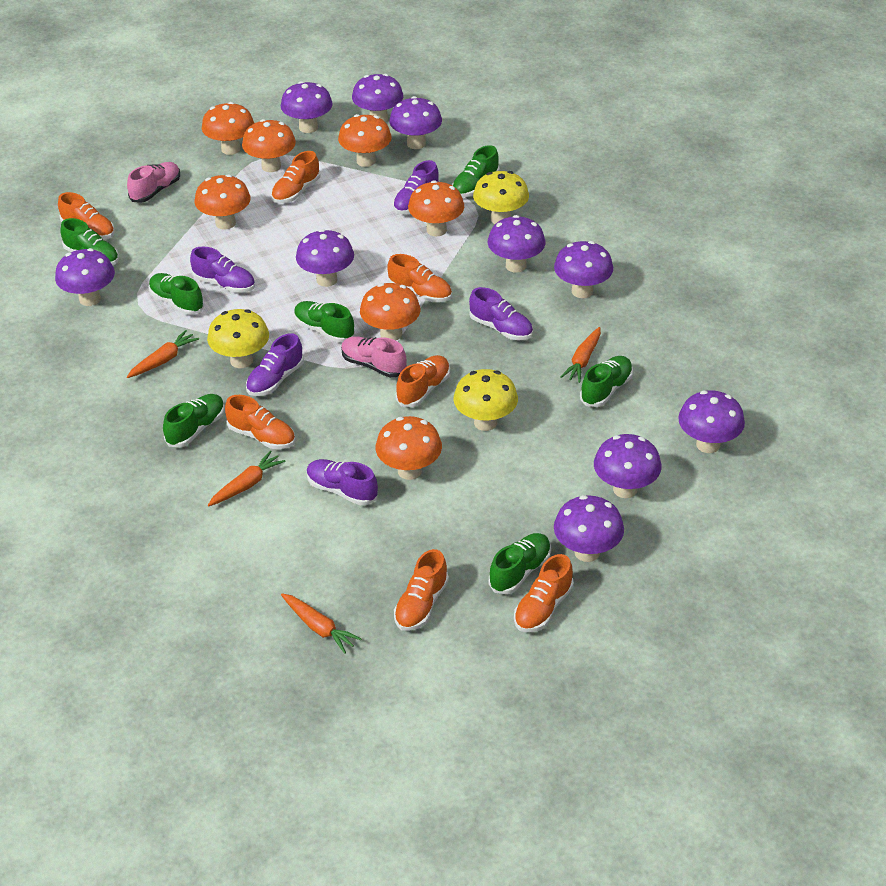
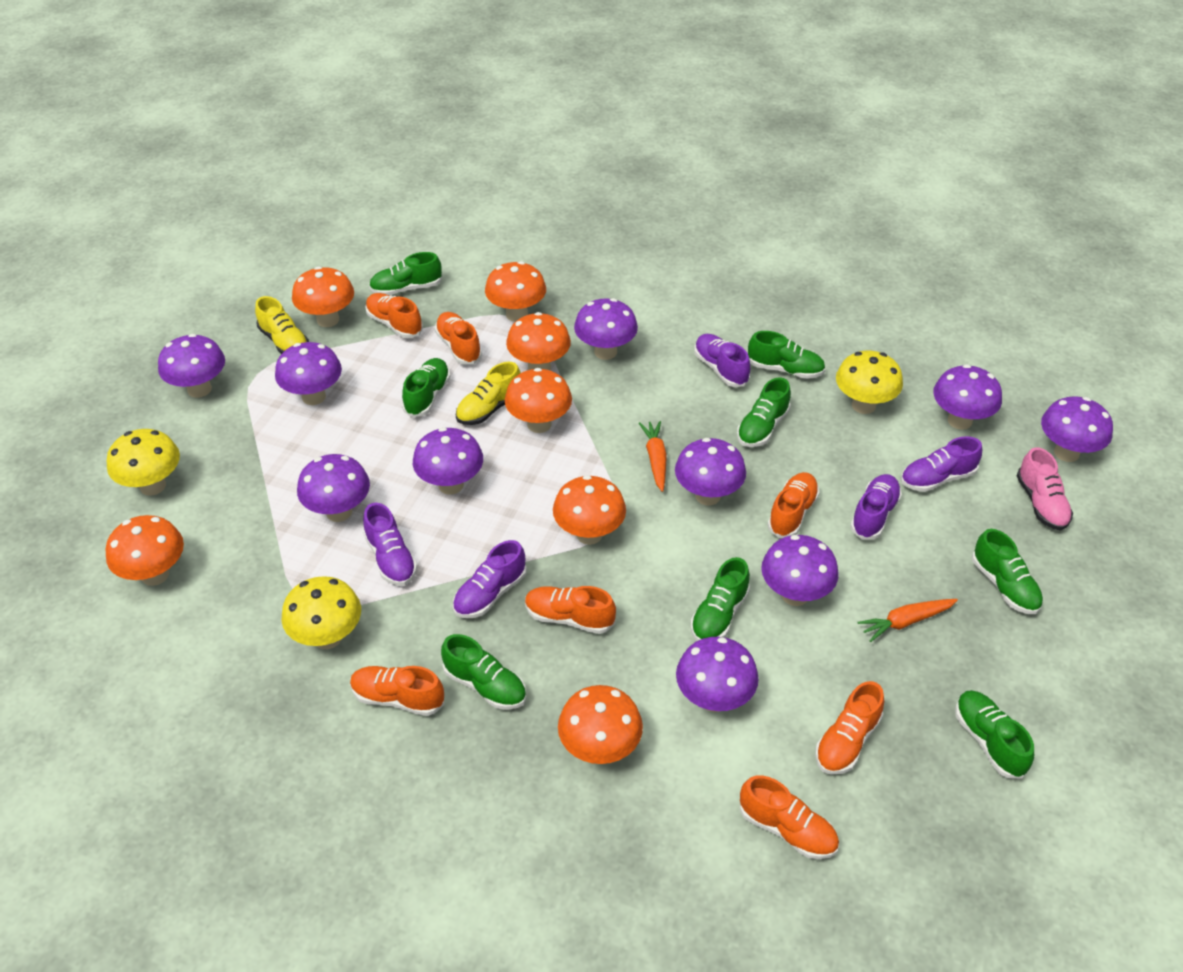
green shoe: [60,218,119,265] [149,273,204,315] [163,394,225,447] [294,301,355,343] [452,145,499,197] [489,533,551,594] [580,356,633,407] = 7 -> [369,252,442,295] [402,358,450,417] [441,634,526,710] [691,557,750,641] [737,377,791,447] [748,331,825,379] [955,690,1034,779] [972,529,1043,614] = 8
orange carrot: [127,330,199,378] [208,451,285,506] [281,593,362,654] [560,327,601,383] = 4 -> [639,421,667,492] [857,599,958,642] = 2
pink shoe: [127,162,180,203] [341,336,407,378] = 2 -> [1017,447,1073,531] = 1
yellow shoe: none = 0 -> [255,296,309,354] [456,362,521,425] = 2

